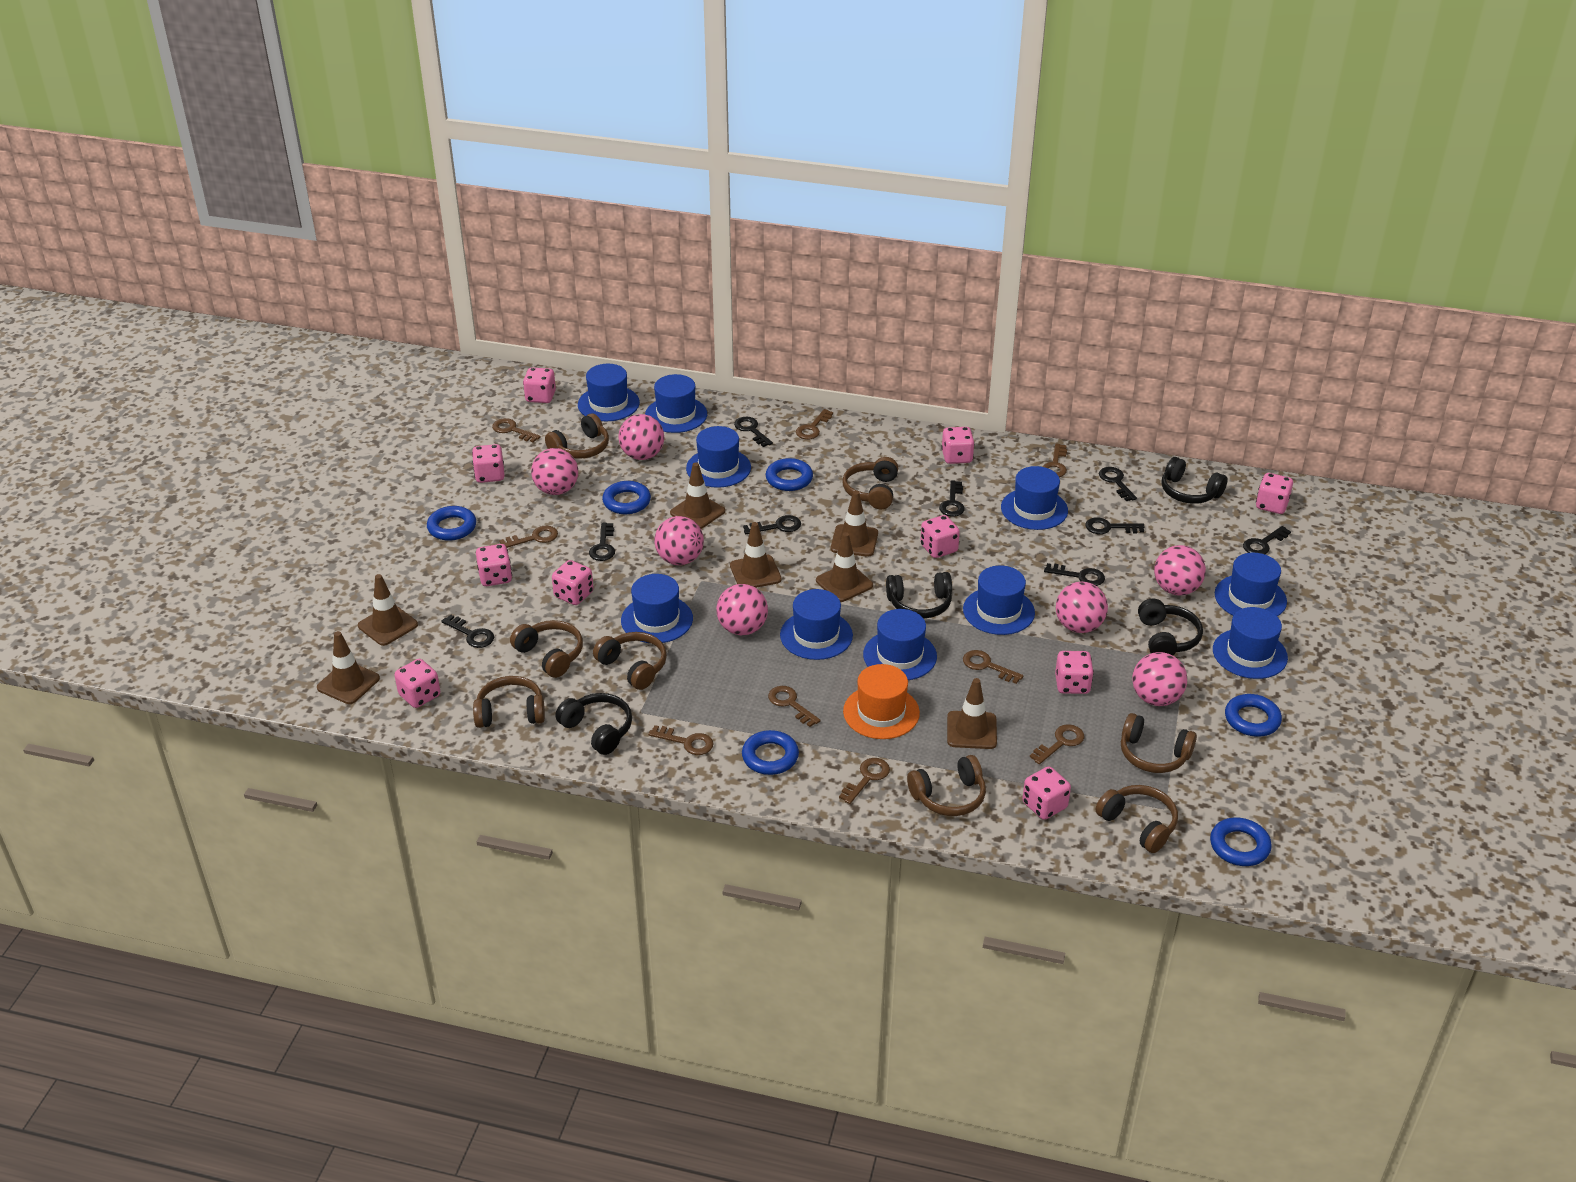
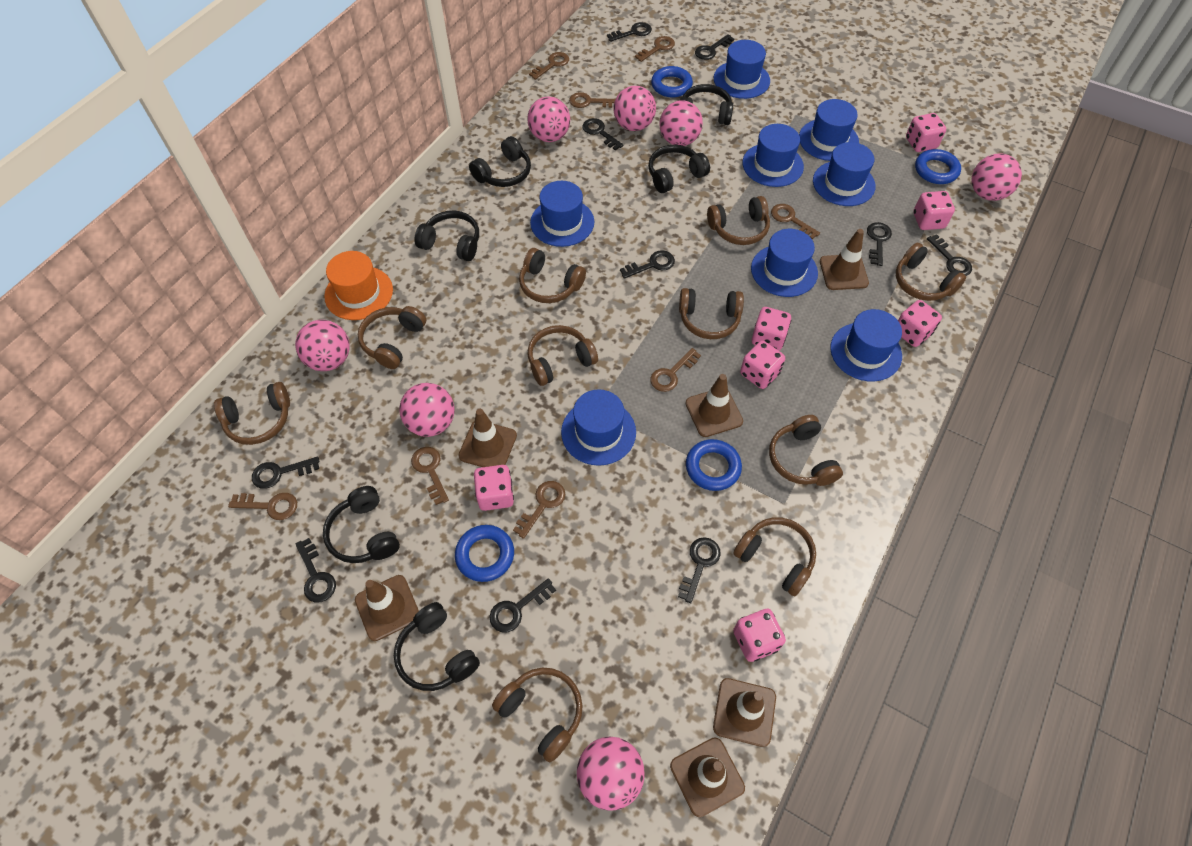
black headphones: [555,693,632,755] [886,572,952,618] [1138,598,1203,655] [1161,457,1228,504] = 4 -> [323,486,400,563] [394,602,480,691] [414,210,479,261] [469,136,531,187] [648,145,710,193] [680,84,733,125] = 6
black key: [442,615,494,648] [589,523,615,561] [734,417,773,447] [743,515,801,534] [939,480,965,517] [1044,563,1105,586] [1085,517,1145,534] [1099,467,1137,501] [1243,526,1291,554] = 9 -> [252,457,320,489] [296,538,336,603] [489,578,556,632] [582,118,624,150] [607,22,652,42] [620,250,675,279] [678,537,721,603] [695,34,734,60] [867,222,892,266] [927,234,972,276] = 10
blue hat: [578,364,640,421] [621,574,693,643] [645,374,707,433] [686,426,751,488] [780,589,853,660] [863,609,937,680] [963,565,1035,635] [1001,466,1068,530] [1213,607,1288,679] [1215,553,1287,616] = 10 -> [530,181,594,247] [561,389,636,466] [714,40,770,99] [742,124,804,187] [751,229,818,297] [799,99,859,161] [813,142,875,206] [830,309,902,381] = 8
blue ring: [427,506,476,541] [602,481,651,514] [742,730,799,775] [766,458,813,491] [1210,818,1272,866] [1225,694,1282,737] = 6 -> [455,525,514,582] [651,66,693,97] [686,439,742,491] [915,149,961,184] = 4
brown headphones: [473,676,545,728] [510,620,583,678] [545,413,609,459] [593,632,667,690] [843,457,898,509] [907,755,986,816] [1096,785,1178,853] [1121,713,1197,773] = 8 -> [214,382,290,445] [358,306,426,369] [492,668,583,762] [519,248,586,303] [528,325,598,386] [679,288,744,339] [707,196,770,245] [733,517,816,596] [769,415,843,486] [896,243,966,301] = 10
brown key: [492,418,541,442] [499,526,558,548] [648,725,714,755] [768,686,820,727] [796,409,833,439] [839,758,890,804] [963,650,1024,684] [1030,724,1084,764] [1043,444,1067,477] = 9 -> [228,493,297,520] [411,447,449,505] [513,481,565,539] [529,52,569,80] [569,92,615,108] [635,36,675,62] [650,348,701,392] [771,204,820,240] = 8
brown traffic cone: [317,631,380,704] [358,574,418,646] [670,462,725,529] [730,522,782,588] [816,532,873,602] [831,491,878,557] [947,678,997,749] = 7 -> [355,575,419,641] [458,409,517,467] [670,737,745,817] [685,374,743,437] [713,678,776,747] [820,229,869,290] = 6
pink dice: [395,659,440,708] [472,444,505,483] [476,544,512,586] [523,367,556,403] [552,560,594,605] [920,515,960,558] [941,427,975,464] [1022,766,1071,820] [1055,651,1094,694] [1256,473,1293,514] = 10 -> [474,465,514,511] [733,609,786,662] [740,341,785,389] [752,307,791,351] [898,300,942,347] [906,113,946,152] [913,191,955,230] = 7

